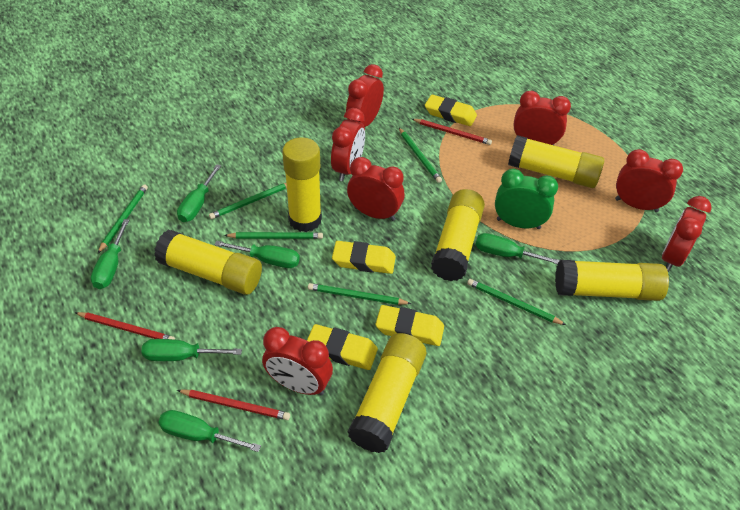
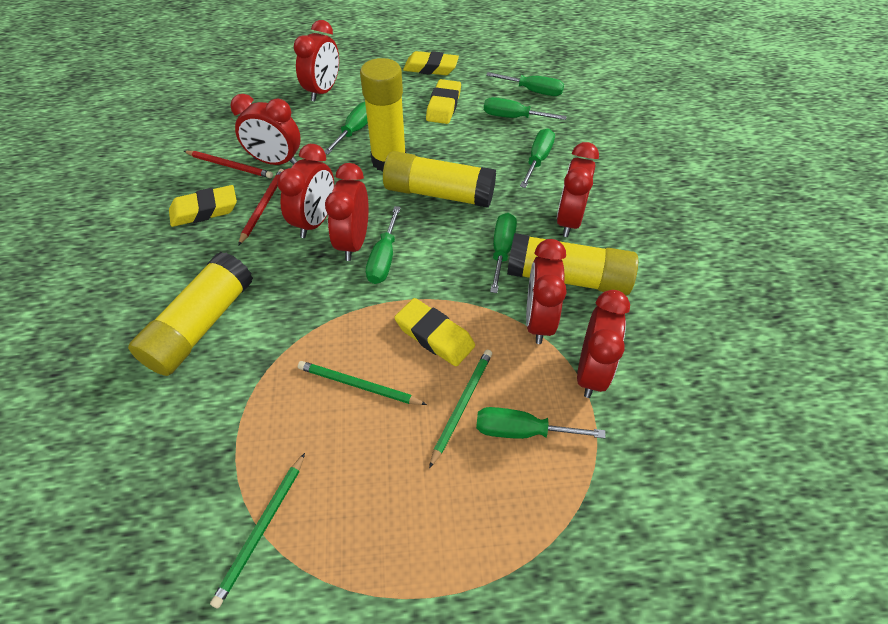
green clock: [495,169,558,229] = 1 -> none = 0
green pencil: [98,184,148,253] [209,183,287,219] [224,232,323,239] [308,283,412,305] [399,128,442,183] [467,279,566,325] = 6 -> [210,453,305,608] [298,361,427,405] [429,350,492,468] = 3
green screwdriver: [91,219,129,289] [141,339,242,361] [158,410,261,452] [177,164,221,222] [214,241,300,268] [476,233,560,264] = 6 -> [324,102,368,155] [366,206,401,284] [476,407,606,439] [484,97,567,120] [486,72,564,96] [490,213,517,293] [520,128,555,188] = 7
red pencil: [75,312,175,340] [177,390,290,420] [412,119,492,145] = 3 -> [184,151,273,178] [238,169,284,246] = 2
yellow glue stick: [154,230,262,295] [282,137,322,232] [348,333,426,453] [431,189,485,281] [508,135,604,188] [555,260,669,301] = 6 -> [128,252,253,376] [360,58,406,172] [383,151,496,208] [507,233,638,295] = 4

